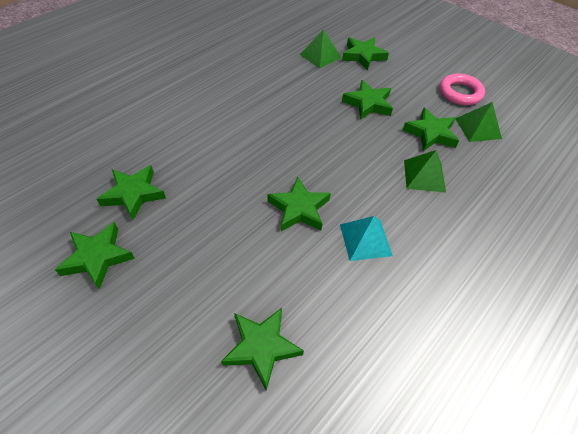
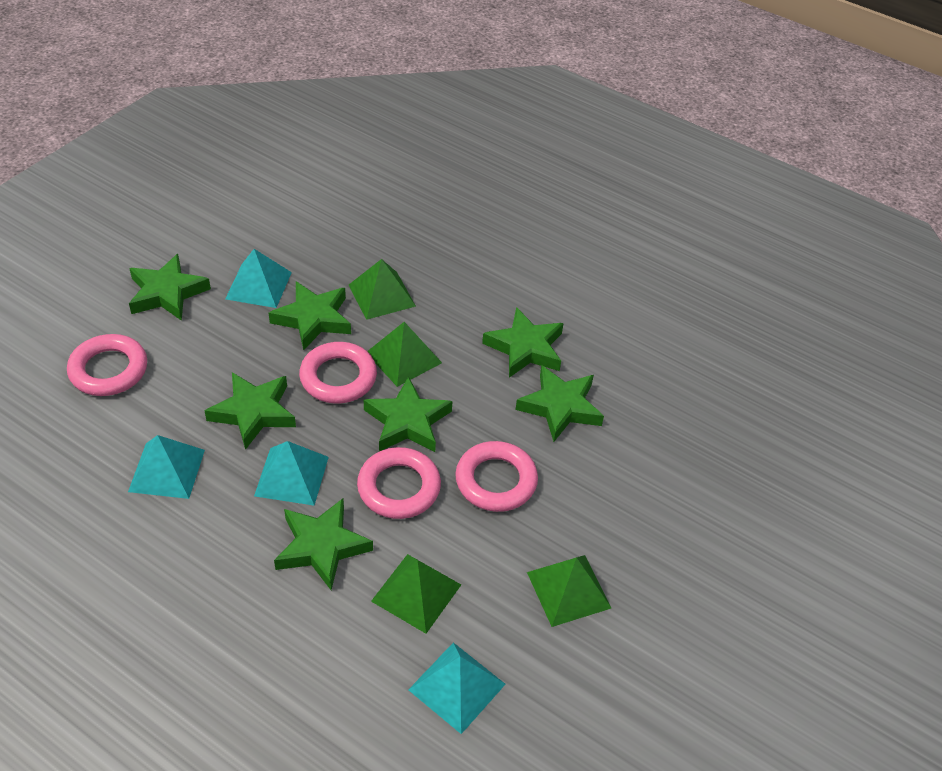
green pyramid: [300,29,341,68] [404,150,446,193] [456,102,502,142] = 3 -> [349,259,416,320] [368,322,442,387] [371,554,461,634] [527,555,611,627] = 4
pink ring: [440,74,485,105] = 1 -> [67,334,147,396] [299,342,377,404] [357,447,441,519] [455,441,538,512] = 4
turquoise pyramid: [340,216,393,261] = 1 -> [128,435,205,499] [225,249,292,308] [254,441,329,506] [408,642,506,734] = 4

